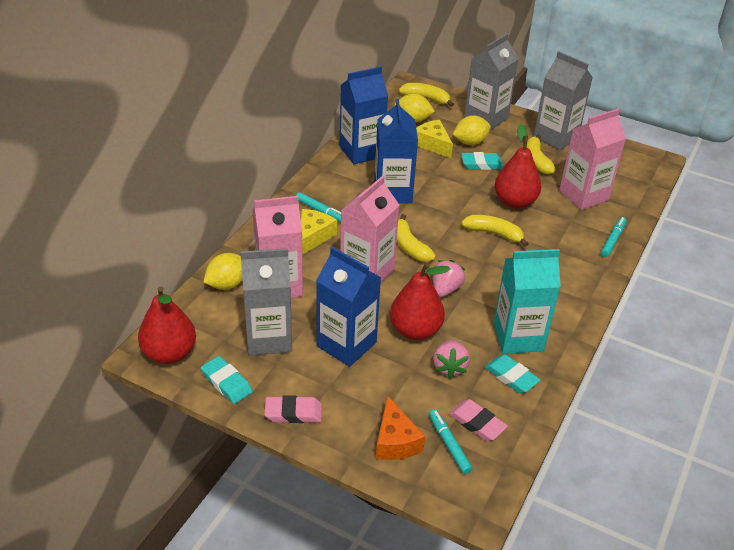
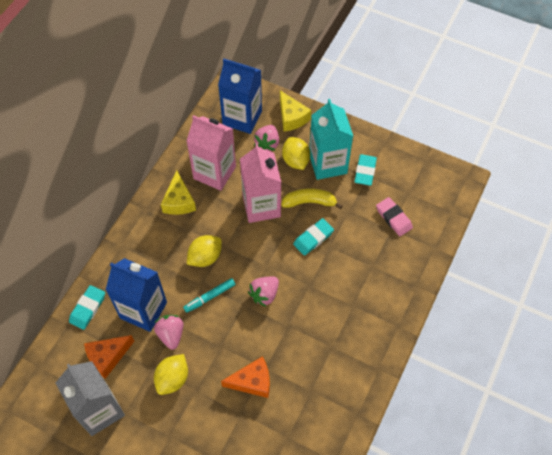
blue carton: [316,247,381,367] [340,67,388,164] [374,99,418,203] = 3 -> [106,258,167,332] [218,59,262,134] = 2
grey carton: [240,248,292,356] [464,34,518,131] [534,51,593,150] = 3 -> [56,361,125,436] = 1
orange cheese: [376,395,425,460] = 1 -> [84,335,134,379] [221,356,270,398] = 2
pink carton: [252,196,303,298] [340,176,399,282] [559,109,626,210] = 3 -> [186,115,236,191] [240,143,281,223] = 2
pink eraser: [264,395,322,423] [449,399,508,441] = 2 -> [376,197,413,236] = 1
pink strawberry: [433,260,465,297] [433,340,470,379] = 2 -> [154,315,183,350] [248,277,279,307] [254,125,279,151] = 3
red pear: [138,286,196,364] [390,263,450,340] [494,124,541,209] = 3 -> none = 0
turquoise marker: [296,192,341,222] [429,409,472,474] [601,217,626,257] = 3 -> [183,278,235,313] = 1
yellow banana: [397,214,436,262] [399,83,454,107] [461,215,528,247] [526,134,556,174] = 4 -> [281,188,343,209] = 1

